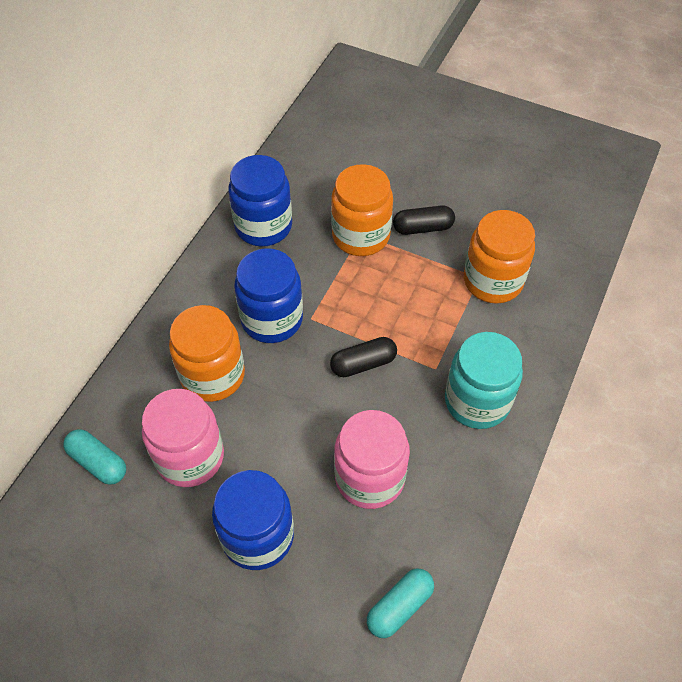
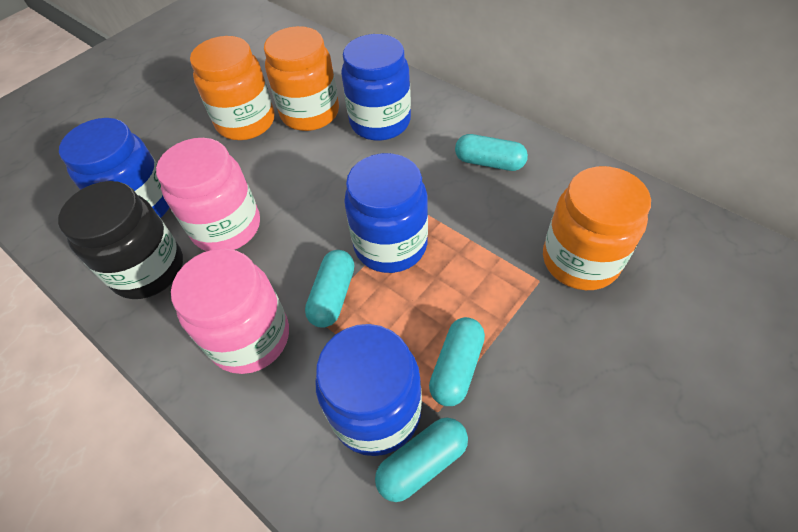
black capsule: [330,337,397,377] [393,205,455,235] = 2 -> none = 0
black jar: none = 0 -> [58,181,183,299] = 1
blue jar: [212,470,294,570] [228,155,292,246] [234,248,303,343] = 3 -> [59,118,169,218] [316,324,422,456] [341,34,411,141] [344,153,428,273] = 4
turquoise capsule: [63,429,126,485] [367,568,434,638] = 2 -> [305,250,354,328] [375,418,468,502] [429,317,485,406] [455,134,528,171] = 4
turquoise jar: [445,332,523,429] = 1 -> none = 0

